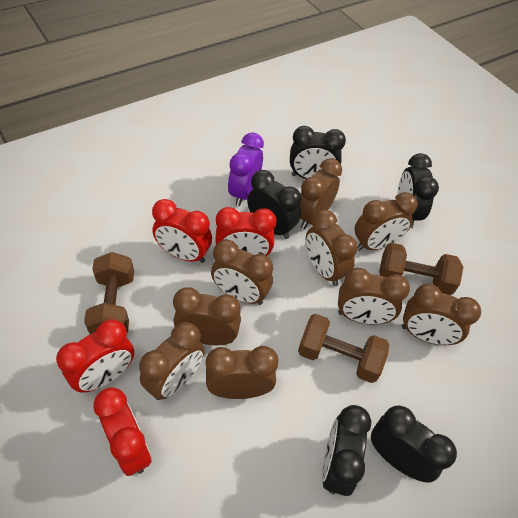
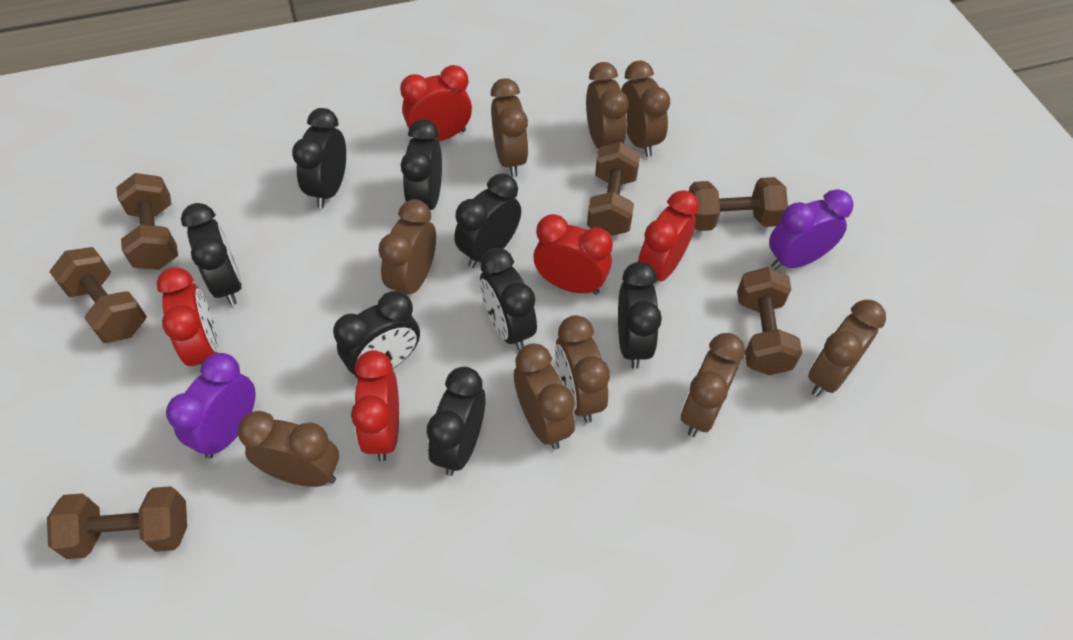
black clock: [247,170,302,239] [290,126,346,179] [322,405,371,496] [371,405,457,482] [398,153,439,228] = 5 -> [181,203,242,306] [292,108,346,208] [333,291,420,379] [401,119,442,210] [427,367,485,476] [454,173,521,268] [480,248,537,351] [618,262,662,369] = 8
brown dumbbell: [84,252,134,334] [298,314,389,383] [379,243,463,295] = 3 -> [47,486,187,559] [50,247,147,343] [116,173,178,270] [587,142,640,236] [689,177,788,231] [737,267,802,375] = 6
purple clock: [228,132,264,206] = 1 -> [166,353,256,459] [769,189,854,270] = 2
red clock: [56,319,134,393] [93,387,152,476] [152,199,212,263] [215,207,276,256] = 4 -> [157,267,219,366] [351,350,399,461] [400,65,472,141] [534,214,613,295] [638,190,699,281] = 5

